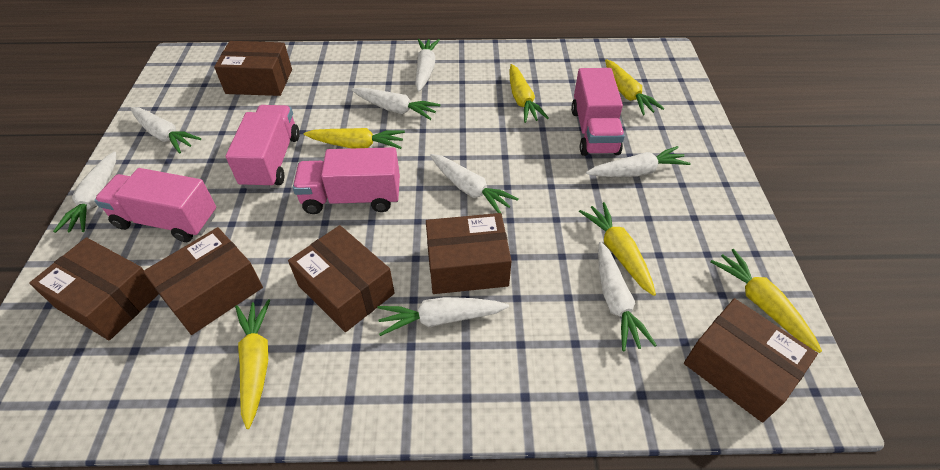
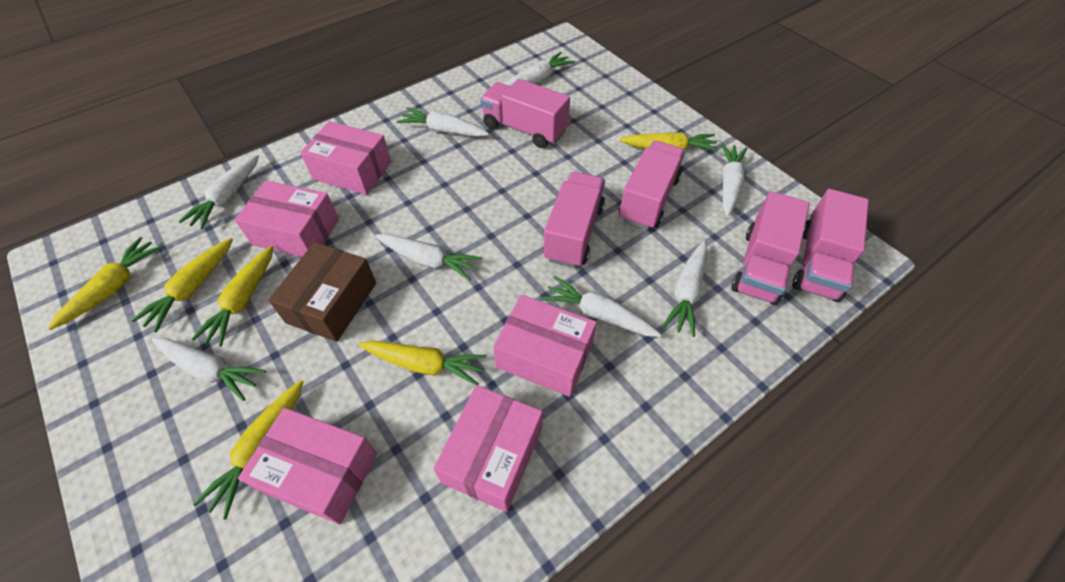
brown box: [29,237,159,340] [143,227,263,335] [214,41,292,96] [288,225,395,332] [426,213,512,294] [684,298,818,423] = 6 -> [268,242,376,342] = 1
pink box: none = 0 -> [235,180,339,257] [238,408,377,525] [300,121,391,195] [433,385,543,512] [493,295,597,397] = 5
pink truck: [94,168,216,242] [226,105,300,189] [293,147,400,214] [571,68,625,156] = 4 -> [480,79,570,148] [543,172,605,268] [619,141,685,230] [732,191,810,305] [792,189,869,302] = 5

